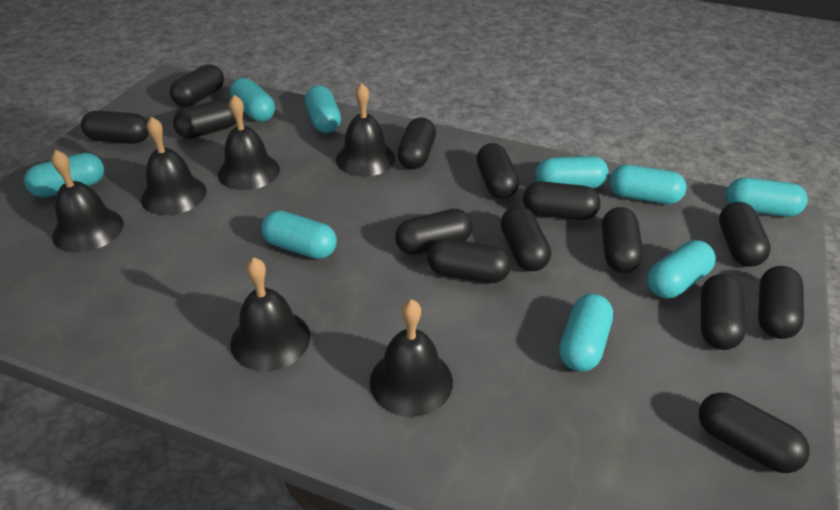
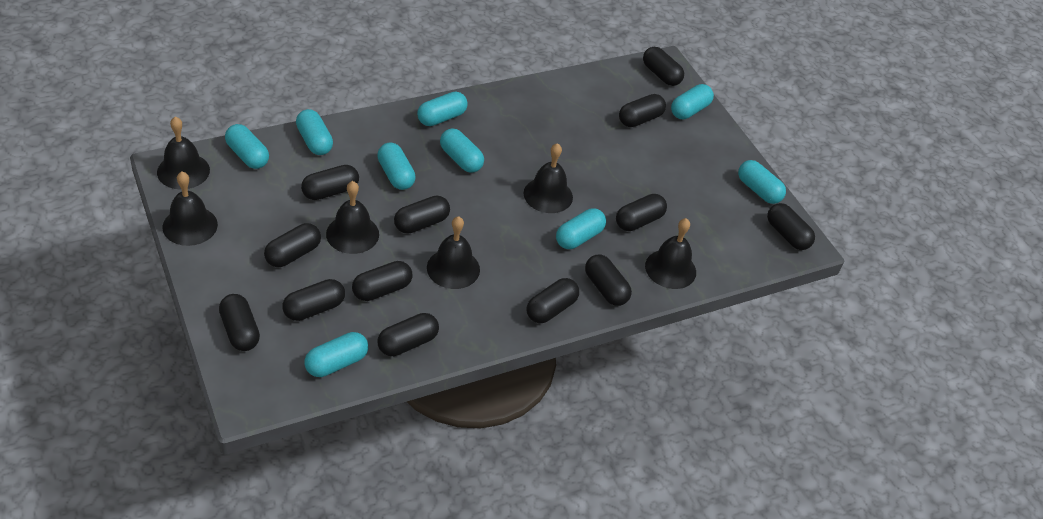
black capsule: [81,110,149,144] [170,64,224,107] [173,98,236,139] [395,209,473,255] [397,117,436,169] [427,239,511,283] [476,143,519,199] [500,206,551,271] [523,181,601,220] [602,207,643,273] [699,392,810,473] [701,274,746,350] [719,202,771,267] [758,266,804,339] = 14 -> [219,294,260,351] [264,223,321,267] [282,279,345,321] [301,165,359,200] [352,261,412,301] [377,313,439,356] [394,196,450,234] [527,278,579,323] [585,255,632,306] [616,194,667,231] [619,94,666,127] [643,47,684,86] [767,203,815,250] = 13

